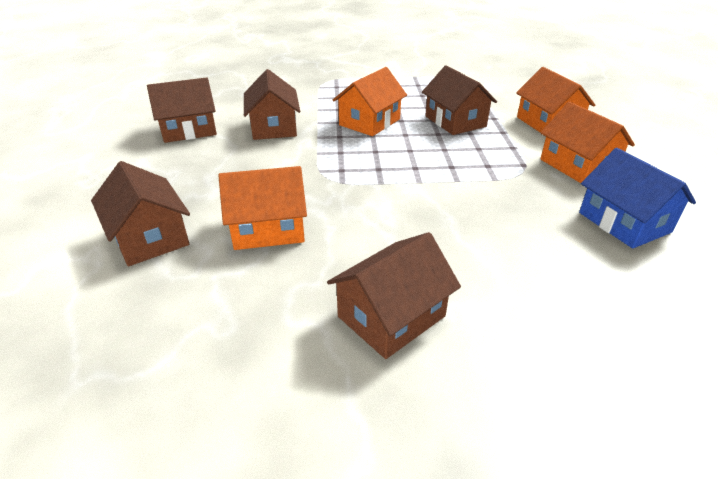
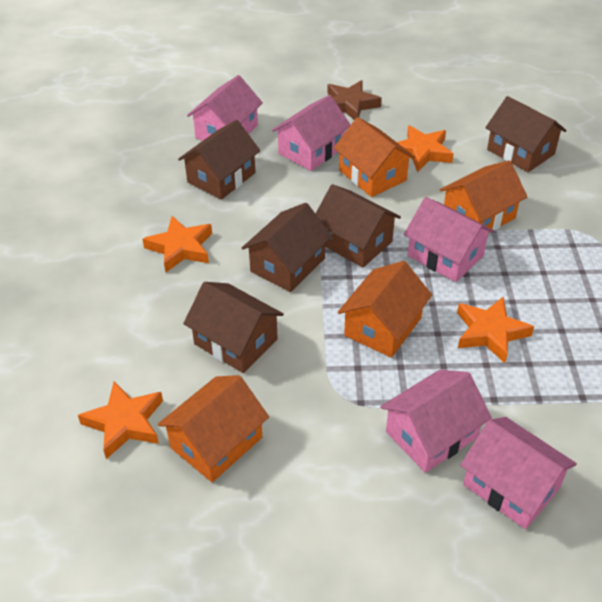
blue house: [579,148,696,249] = 1 -> none = 0
brown star: none = 0 -> [327,80,382,120] = 1
orange star: none = 0 -> [78,381,163,459] [143,216,212,273] [397,125,454,172] [457,296,534,363] = 4
pink house: none = 0 -> [187,75,263,141] [272,95,351,171] [380,370,492,473] [404,197,495,282] [460,417,577,529] = 5

